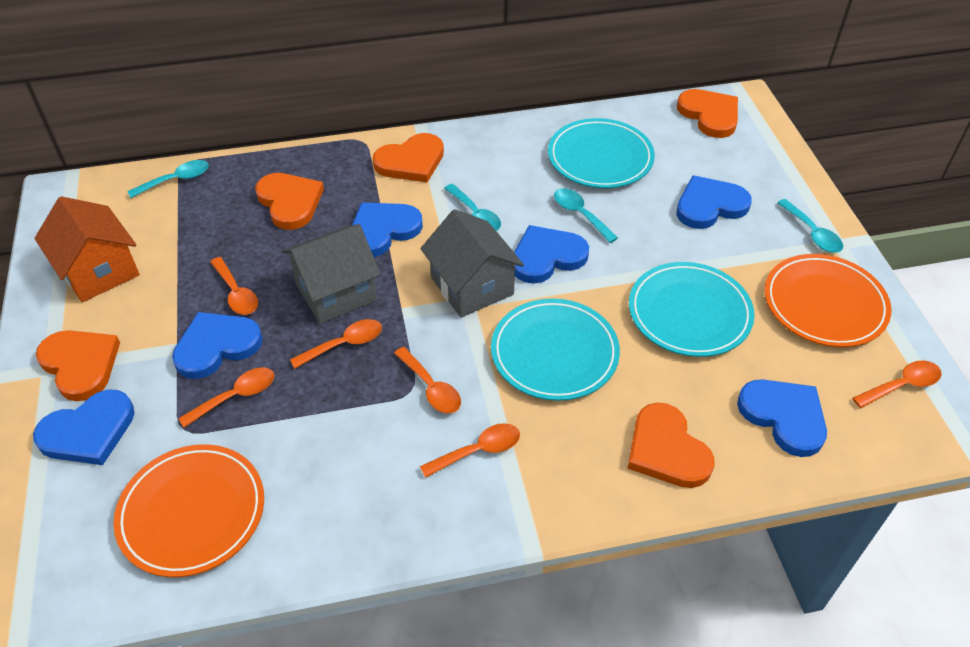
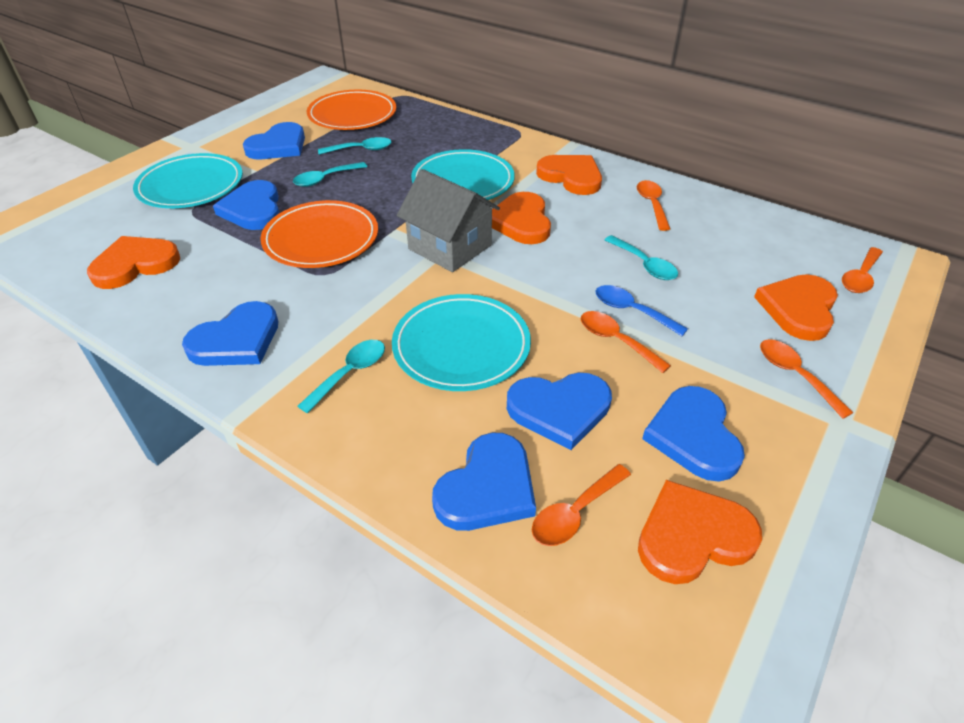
blue spoon: none = 0 -> [595,285,688,336] = 1
grey house: [282,224,381,324] [420,209,524,317] = 2 -> [397,169,500,272] = 1
orange house: [34,196,140,302] = 1 -> none = 0
orange spoon: [178,368,274,428] [210,257,258,315] [290,319,382,369] [394,347,461,413] [420,423,520,478] [852,360,942,408] = 6 -> [532,464,631,546] [581,311,671,373] [637,180,670,231] [760,339,853,419] [842,247,883,293] = 5

